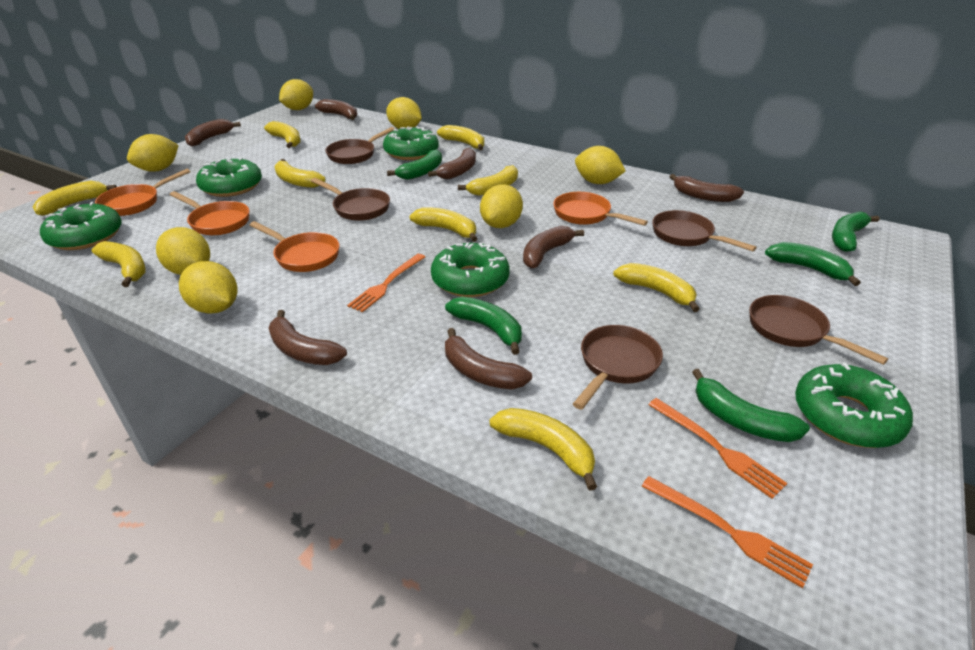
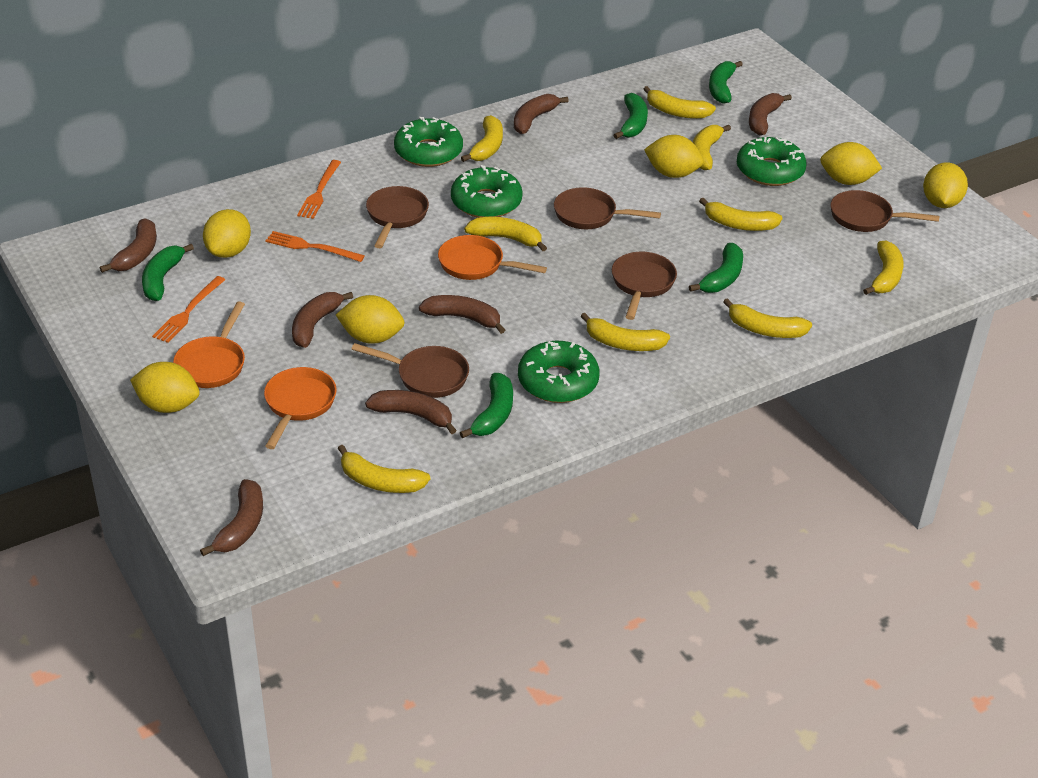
green donut: [40,202,122,250] [196,157,262,197] [383,126,439,160] [431,242,510,297] [795,363,913,448] = 5 -> [394,117,463,167] [451,165,523,218] [518,341,600,403] [737,137,807,186] = 4
orange pan: [95,169,190,216] [170,191,249,235] [250,221,339,272] [553,192,648,226] = 4 -> [173,302,245,388] [264,367,337,449] [438,235,547,280] = 3
yellow lemon: [127,134,179,172] [156,227,210,275] [179,261,237,314] [279,79,313,110] [386,97,422,129] [480,184,523,228] [575,146,625,184] = 7 -> [130,362,200,413] [203,209,251,258] [336,295,405,344] [644,135,703,178] [820,142,882,185] [923,162,968,208] = 6

